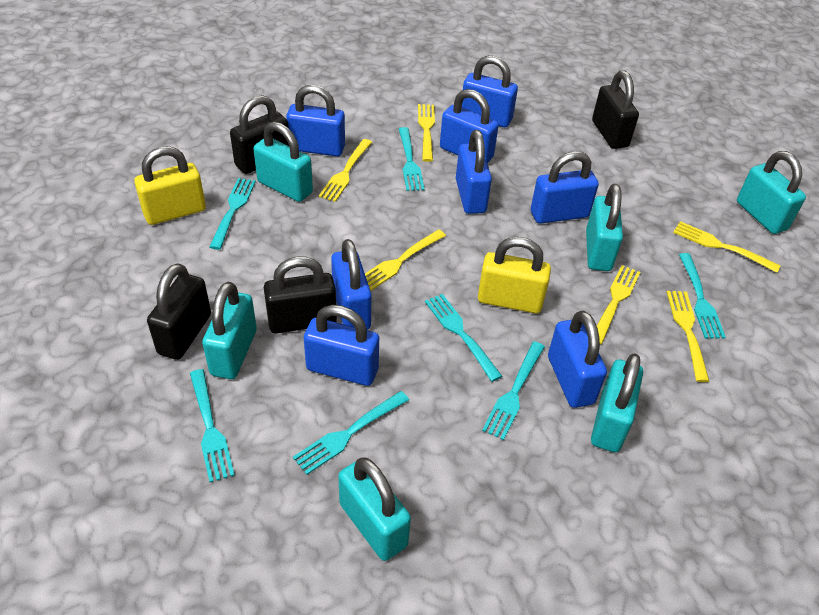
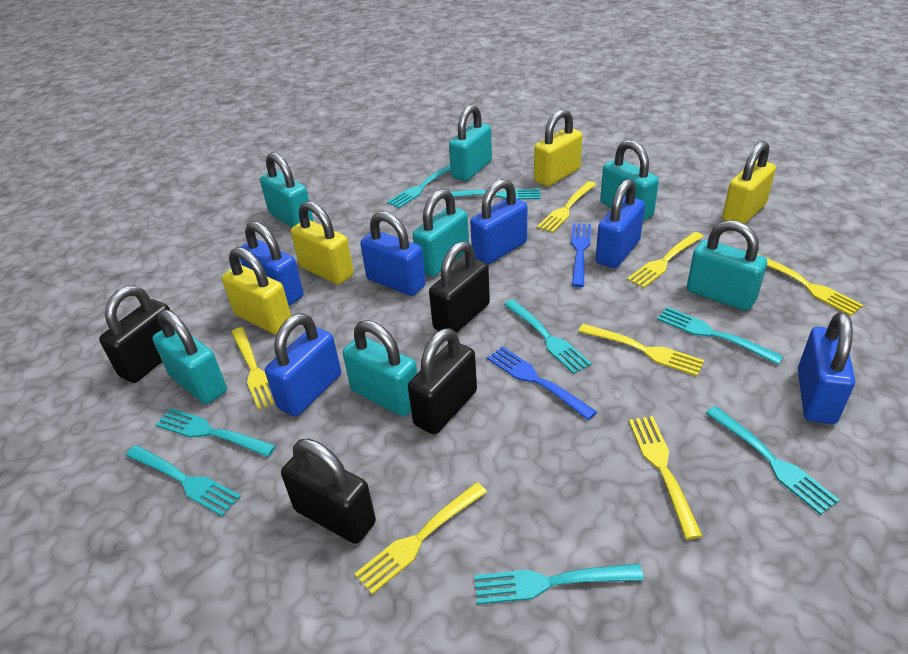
blue fork: none = 0 -> [487,346,597,420] [571,223,591,287] = 2
blue padlock: [286,85,345,157] [304,305,379,386] [331,239,372,330] [440,89,499,163] [456,130,492,214] [462,56,518,128] [531,151,599,224] [548,311,607,408] = 8 -> [240,221,304,306] [265,313,341,417] [360,211,426,296] [470,179,527,265] [596,179,645,268] [798,312,855,424] = 6
turquoise fork: [190,369,235,482] [209,178,256,250] [293,391,409,475] [399,127,425,191] [425,294,502,382] [482,341,545,440] [679,253,726,339] = 7 -> [126,445,241,517] [155,408,276,457] [387,164,451,208] [450,189,541,200] [474,564,644,604] [504,299,592,374] [657,307,784,365] [706,406,840,515] = 8
turquoise padlock: [202,282,257,379] [253,122,313,202] [338,457,411,561] [586,184,623,271] [591,353,643,452] [737,151,806,234] = 6 -> [152,309,227,404] [260,152,313,227] [343,320,417,417] [413,189,469,277] [449,104,492,181] [600,140,659,221] [687,220,767,311] = 7
yellow fork: [319,139,372,202] [365,229,446,291] [418,104,435,162] [597,265,640,344] [667,291,709,382] [673,221,780,273] = 6 -> [231,327,274,410] [354,482,487,595] [537,181,596,233] [578,324,704,376] [627,232,704,288] [629,416,703,539] [757,254,863,316] = 7
yellow padlock: [134,146,206,225] [478,237,551,313] = 2 -> [222,247,291,334] [291,201,354,285] [534,109,582,186] [722,141,776,224] = 4

